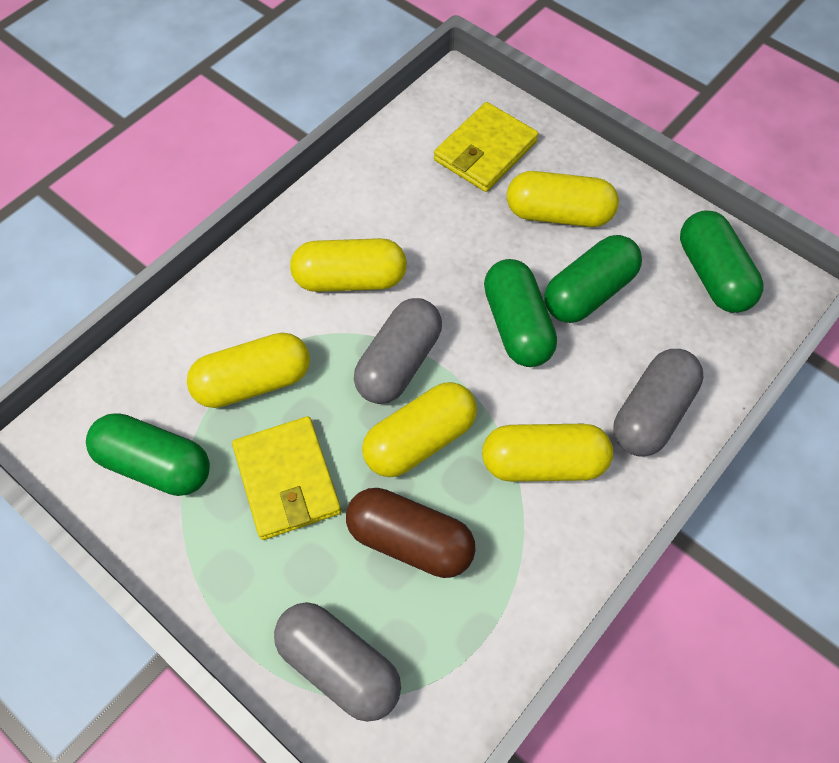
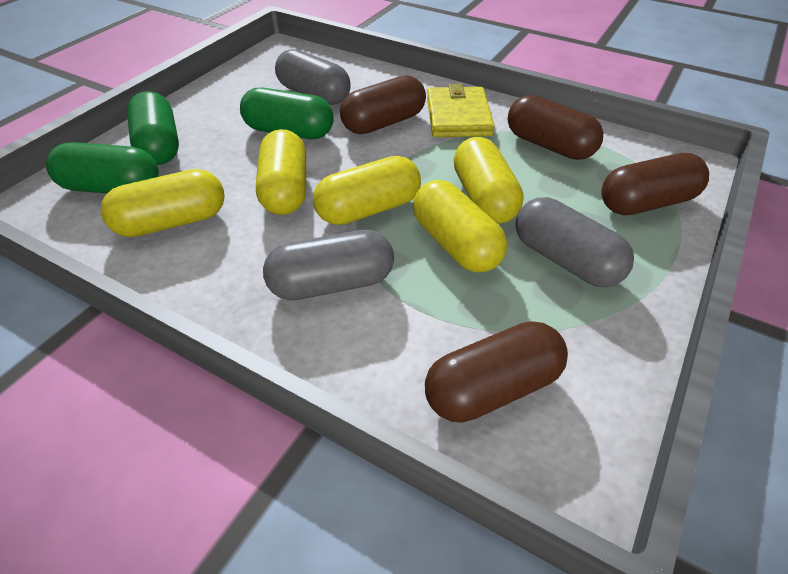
brown capsule: [346,488,476,578] = 1 -> [340,75,426,134] [425,321,568,423] [508,95,603,160] [601,153,709,215] = 4
green capsule: [86,413,210,496] [484,259,557,367] [545,235,642,323] [680,210,763,313] = 4 -> [46,142,159,193] [127,91,179,165] [240,88,334,139] = 3
yellow wallet: [232,416,341,540] [434,102,539,192] = 2 -> [427,84,494,137] = 1

